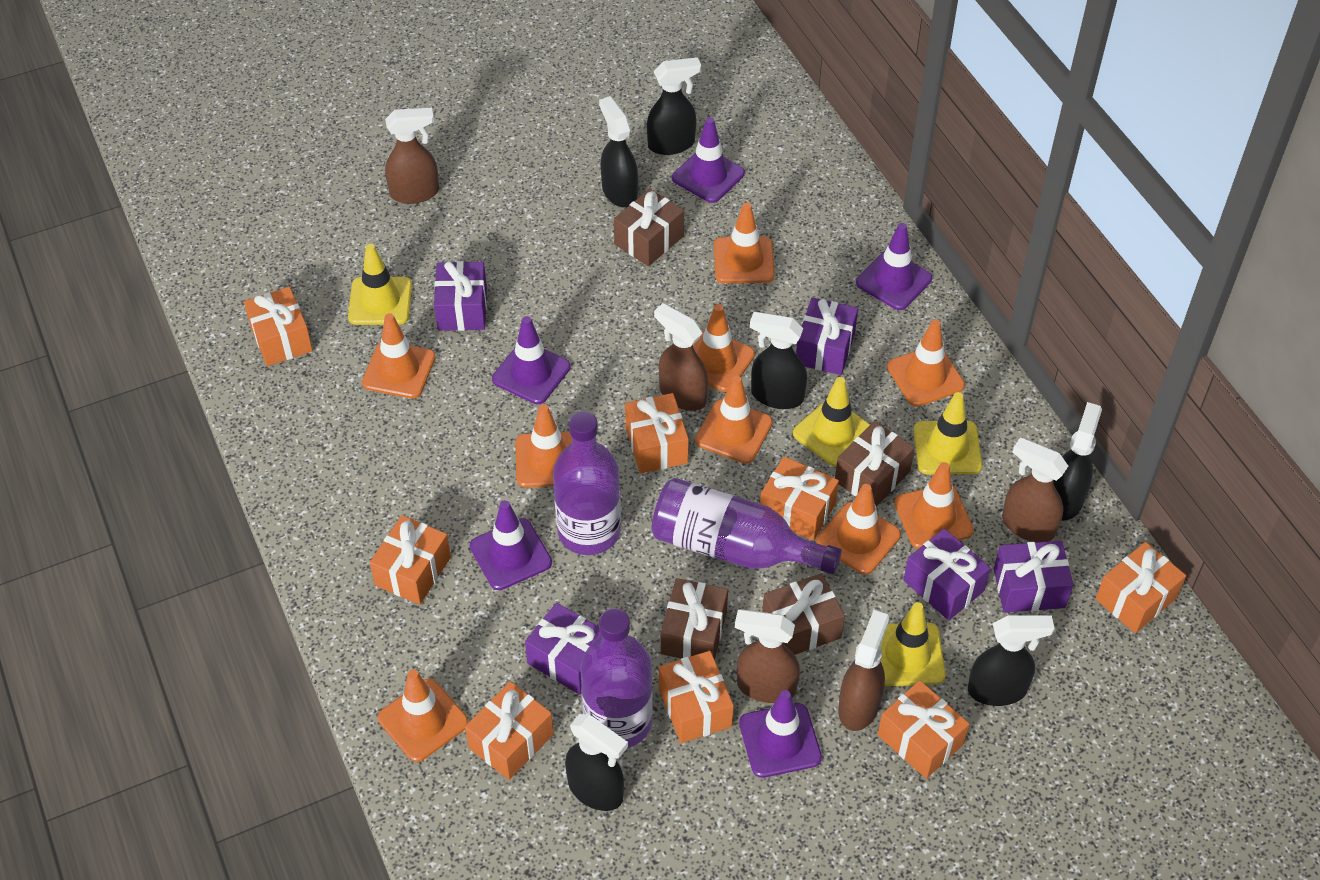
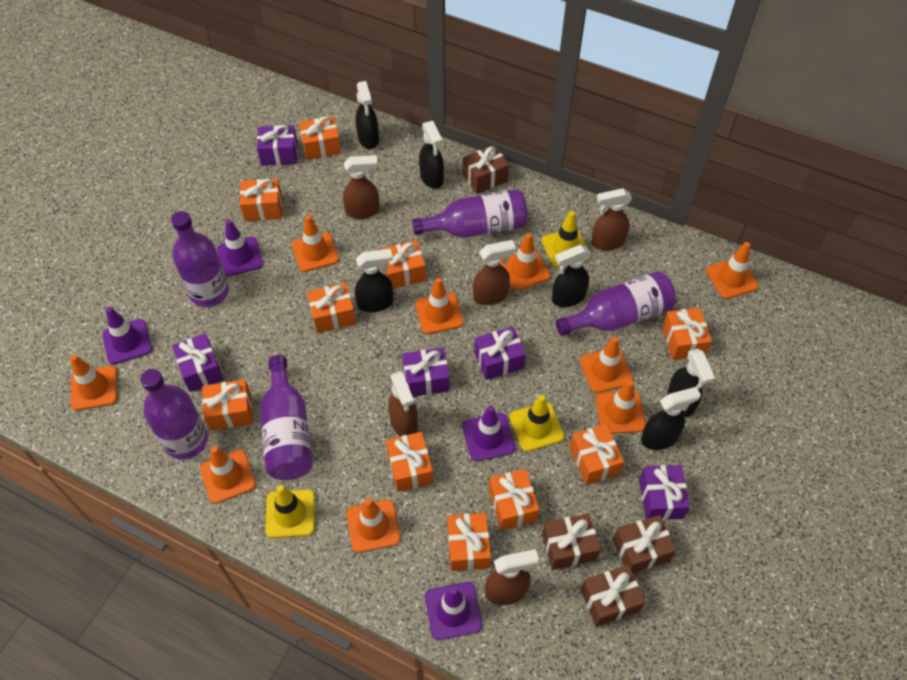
orange gift: [244,287,313,366] [370,515,451,605] [465,681,554,780] [625,393,689,473] [659,651,734,743] [760,456,839,541] [878,680,969,779] [1096,542,1186,633] = 8 -> [202,380,253,431] [240,179,282,221] [299,116,341,160] [307,283,356,333] [379,240,426,289] [386,432,433,492] [447,513,491,571] [489,469,540,531] [569,424,624,485] [662,308,712,360] = 10
purple bottle: [553,411,621,555] [580,608,653,748] [652,478,842,575] = 3 -> [140,369,208,460] [171,211,229,307] [260,355,313,480] [412,189,527,238] [556,271,676,336] = 5
purple traffic cone: [470,500,552,590] [492,316,571,404] [672,117,745,203] [739,690,822,778] [856,223,932,310] = 5 -> [103,307,152,365] [217,220,263,276] [425,582,482,640] [462,405,515,462] = 4
yellow traffic cone: [348,244,412,325] [793,377,870,467] [880,602,946,686] [913,392,982,475] = 4 -> [265,485,315,538] [509,395,564,452] [541,211,591,268] = 3

